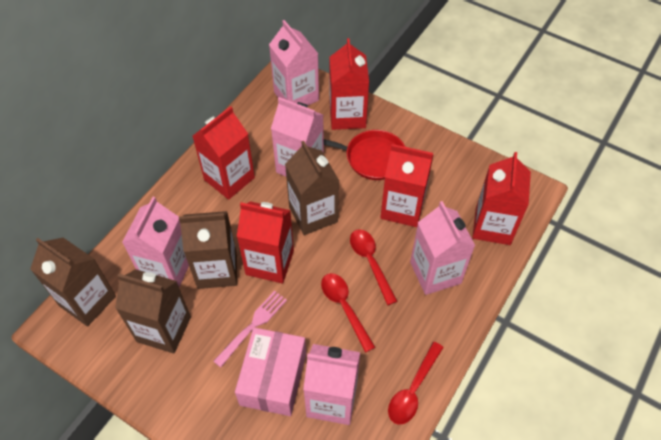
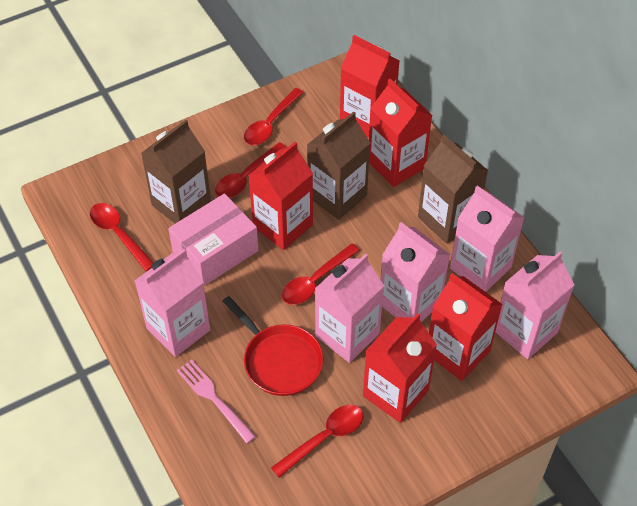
brown carton: [30,238,116,327] [115,269,191,353] [179,211,237,289] [285,141,339,235] = 4 -> [141,120,211,224] [307,111,370,220] [418,135,488,244] = 3
red spoon: [321,273,375,353] [350,229,397,305] [388,342,444,425] = 3 -> [90,203,154,271] [215,142,287,198] [244,88,304,145] [271,405,363,478] [282,243,360,305] = 5

